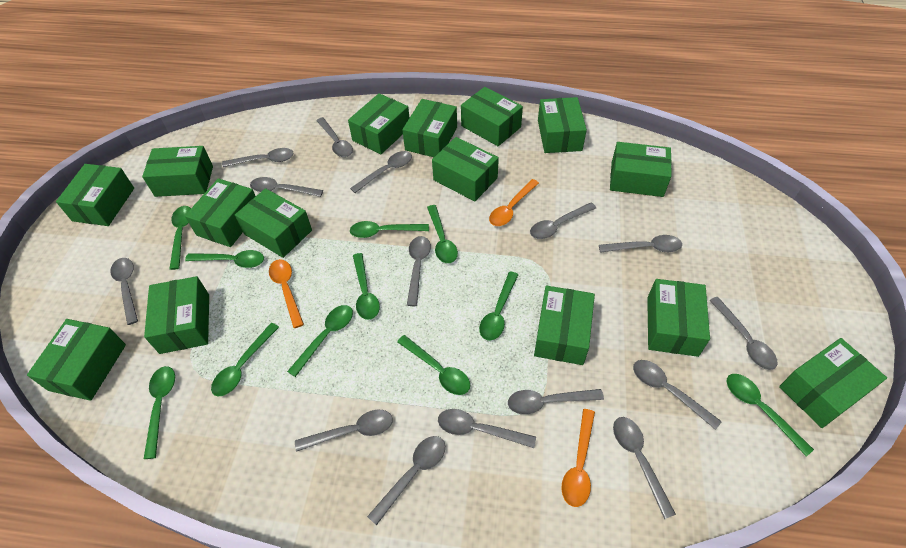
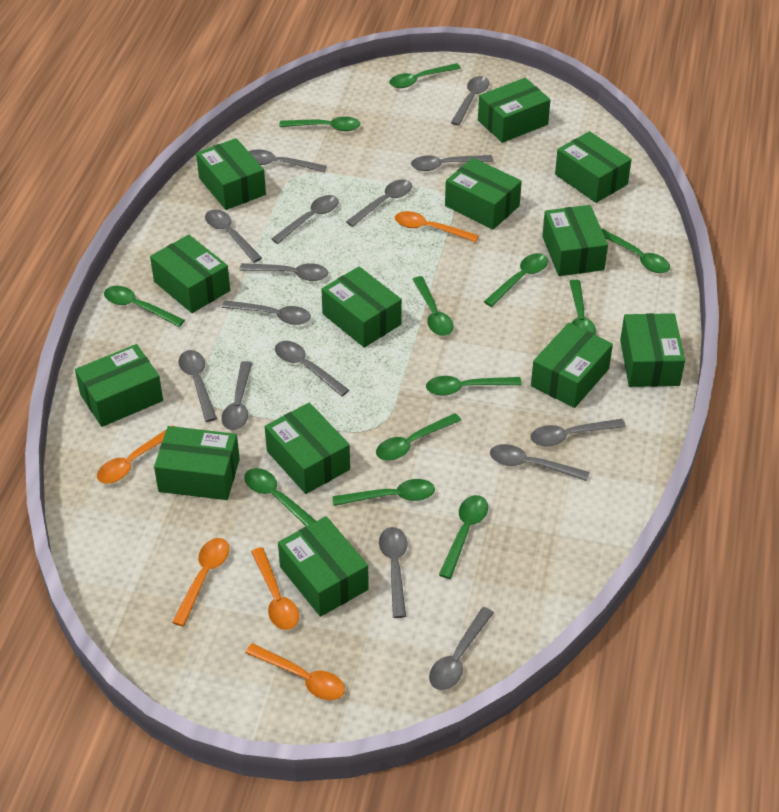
green box: [27,319,126,401] [56,164,134,226] [142,146,213,197] [144,276,209,354] [185,178,256,247] [235,188,312,258] [348,93,410,154] [402,99,457,157] [432,137,499,202] [461,87,523,146] [534,286,595,365] [538,97,587,153] [610,142,672,197] [647,279,710,357] [779,338,887,428] = 15 -> [75,344,163,427] [150,235,230,313] [154,426,240,500] [196,138,266,210] [265,403,350,494] [278,516,369,617] [321,266,402,348] [445,158,522,229] [478,78,551,143] [531,323,613,408] [542,205,608,276] [555,131,632,203] [620,313,685,387] = 13
green spoon: [144,366,175,459] [170,206,191,270] [185,250,264,268] [211,323,279,396] [287,305,353,377] [350,221,429,238] [353,253,380,320] [397,335,470,395] [427,205,458,263] [479,272,518,341] [727,374,814,456] = 11 -> [104,286,185,327] [244,468,316,527] [279,117,360,131] [332,479,435,506] [376,413,462,460] [389,63,461,88] [413,276,454,336] [426,376,522,396] [439,495,488,579] [484,253,548,307] [569,280,596,335] [602,229,670,273] = 12
orange spoon: [269,259,304,328] [489,179,539,226] [561,409,595,507] = 3 -> [97,426,175,484] [172,538,229,626] [245,643,345,700] [251,547,299,630] [395,211,479,242] = 5

